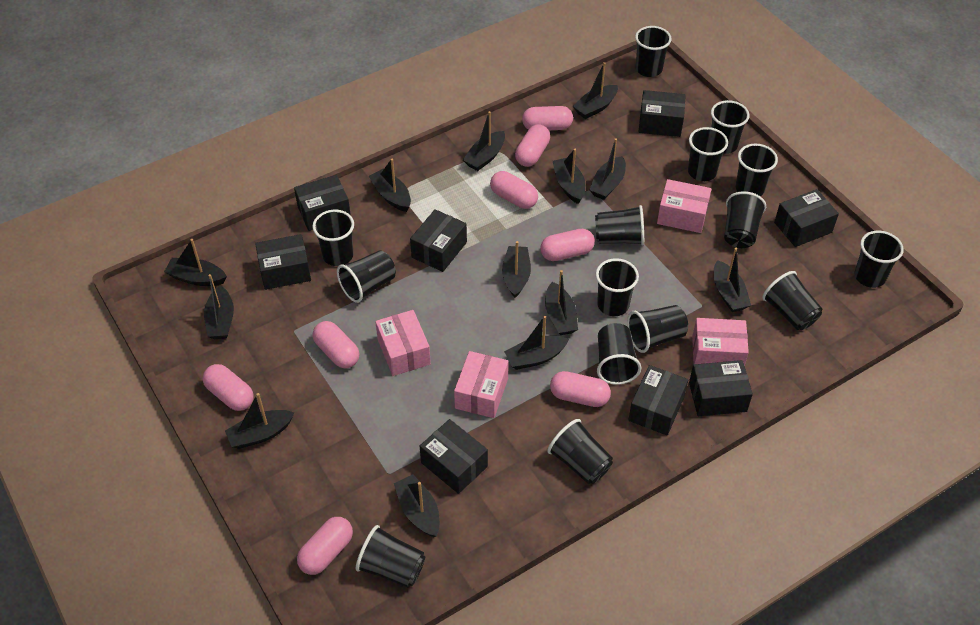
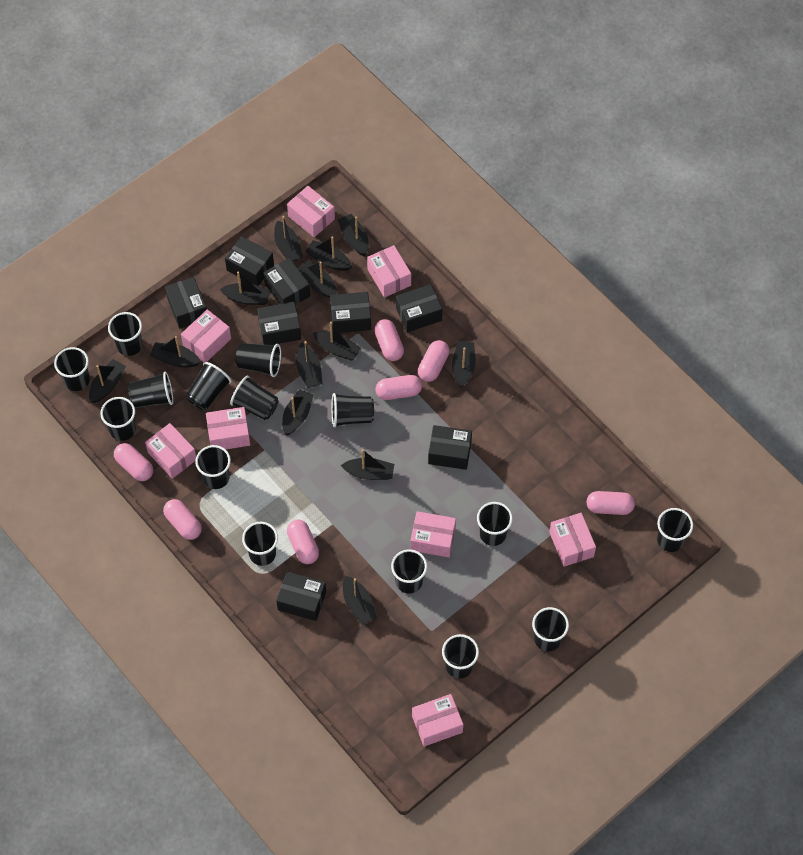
pink box: [375,310,431,376] [454,351,509,418] [657,179,711,233] [692,318,749,366] = 4 -> [145,423,196,479] [181,309,231,362] [206,407,250,449] [287,186,335,237] [367,245,411,298] [410,511,456,557] [412,694,463,747] [549,513,596,567] = 8
pink capsule: [203,364,254,411] [297,517,353,575] [313,321,359,368] [490,171,538,209] [515,124,550,167] [522,106,573,130] [540,229,595,261] [550,371,611,407] = 8 -> [114,443,153,481] [163,499,202,540] [287,519,319,564] [374,319,404,361] [376,375,422,400] [418,340,450,382] [586,491,635,515] = 7

